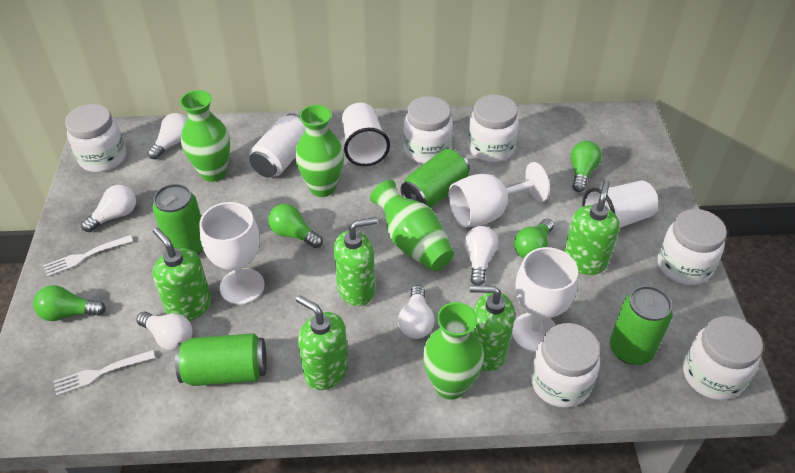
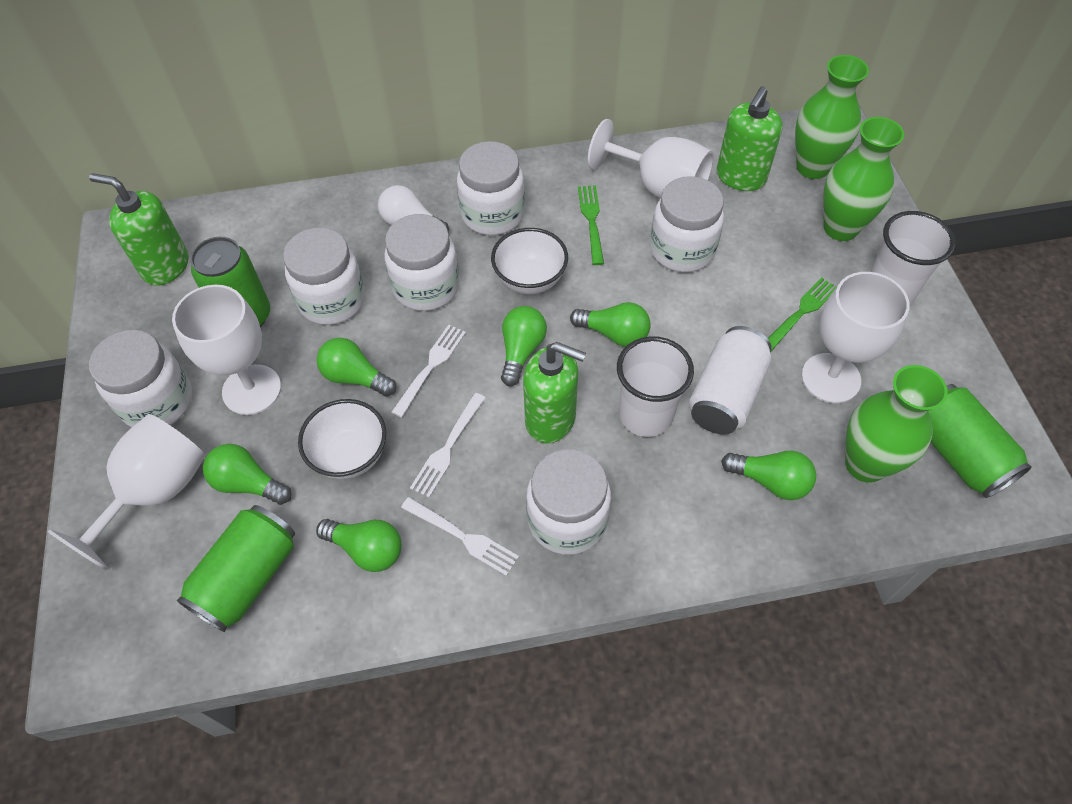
green can: [153,184,203,255] [175,333,267,386] [400,149,470,208] [610,286,673,365] = 4 -> [177,505,295,632] [190,237,270,327] [928,384,1032,498] = 3
green fork: none = 0 -> [578,185,604,265] [768,278,836,352] = 2
green light bulb: [33,285,106,321] [268,204,323,248] [514,219,554,259] [571,141,602,192] = 4 -> [203,444,292,505] [316,338,396,397] [316,519,402,572] [501,306,547,386] [570,302,651,347] [721,451,816,500] = 6
green soap dispenser: [152,227,212,321] [296,295,349,390] [334,217,377,306] [470,285,515,371] [564,180,620,275] = 5 -> [89,173,188,286] [523,342,586,443] [717,86,783,191] = 3
green vase: [180,90,230,182] [295,105,344,197] [370,180,454,271] [423,302,484,400] = 4 -> [795,55,869,179] [823,117,904,241] [845,365,948,483] = 3
white bowl: none = 0 -> [298,399,386,479] [491,228,568,294] = 2
white fork: [43,235,133,277] [54,350,155,396] = 2 -> [391,325,466,418] [401,497,519,576] [410,393,486,498] = 3
white goblet: [199,202,265,305] [449,162,550,228] [512,247,578,352] = 3 -> [47,414,205,570] [172,285,281,415] [588,119,714,199] [802,272,910,403] = 4
white light bulb: [81,185,136,232] [136,311,193,351] [147,113,187,159] [398,285,435,339] [464,226,498,285] = 5 -> [378,185,449,233] = 1

